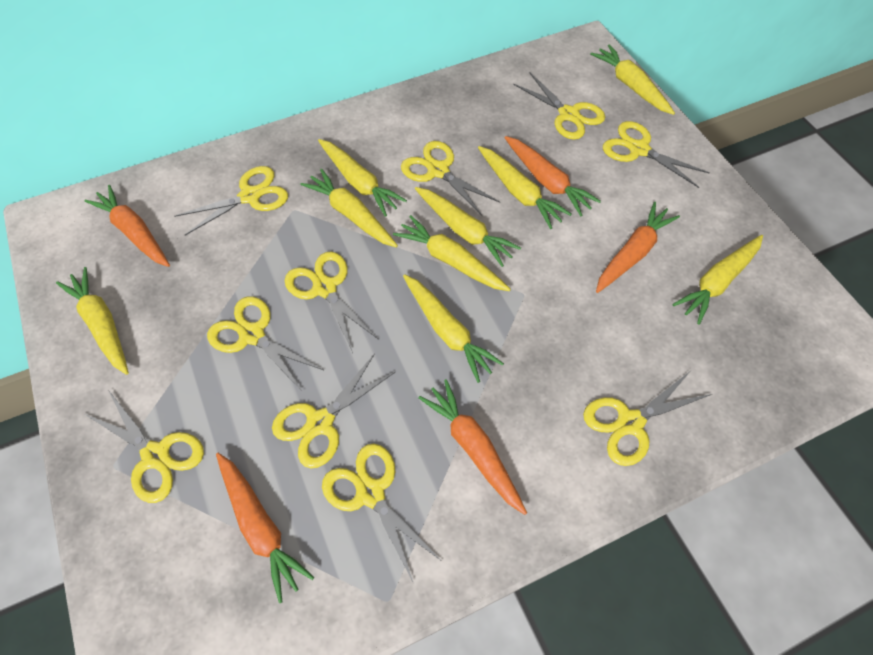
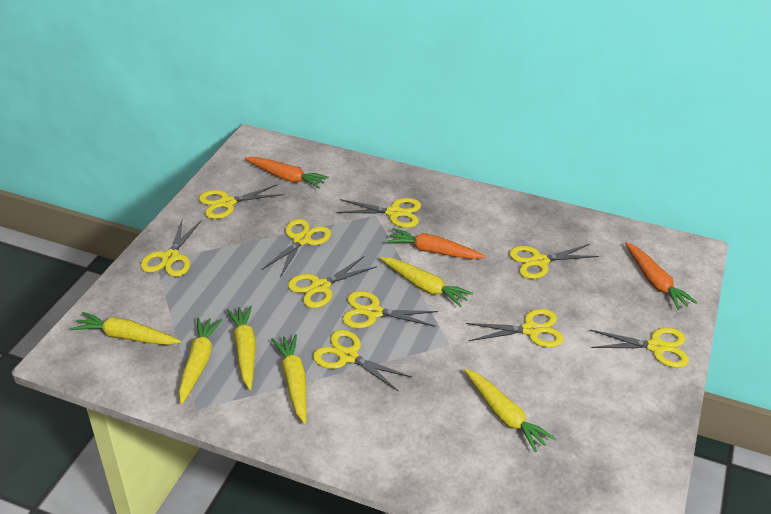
orange carrot: [84,185,170,267] [216,453,314,603] [418,379,527,515] [504,136,601,216] [596,202,680,293] = 5 -> [244,157,329,189] [387,228,486,259] [625,242,697,310] = 3
yellow carrot: [56,267,129,375] [300,168,398,248] [318,139,407,217] [393,215,511,291] [403,274,504,383] [415,187,521,267] [478,146,572,229] [590,45,675,115] [672,235,763,325] = 9 -> [71,312,181,345] [179,317,222,405] [226,306,256,390] [271,334,307,424] [380,257,473,307] [464,368,555,452] = 6

